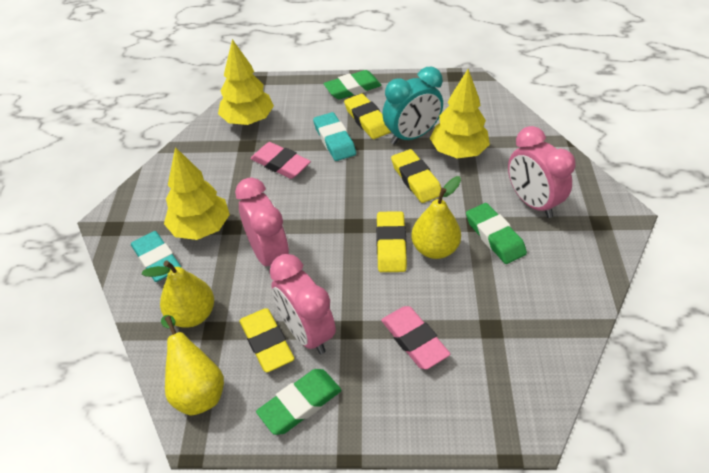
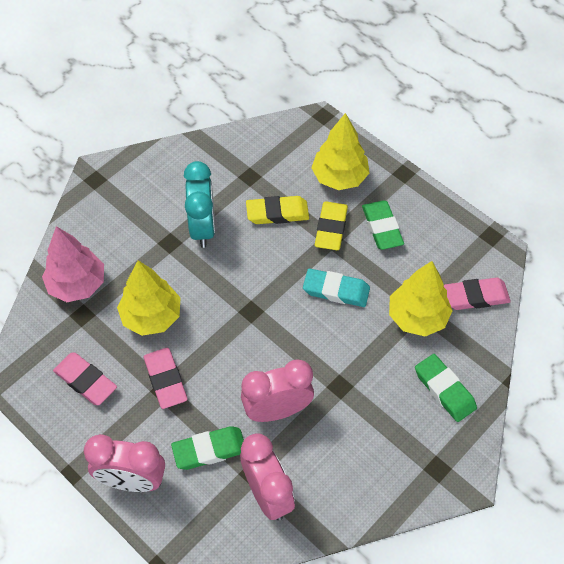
pink eraser: [250,142,311,179] [381,306,451,369] = 2 -> [53,353,117,405] [143,348,188,409] [444,278,511,310] = 3
pink tree: none = 0 -> [42,226,104,302] = 1
turquoise eraser: [131,231,181,282] [313,112,356,161] = 2 -> [303,268,370,307] = 1
yellow eraser: [239,308,294,372] [344,94,391,139] [376,211,407,272] [391,149,441,203] = 4 -> [246,196,309,224] [315,201,348,250] = 2
yellow pear: [142,260,214,328] [161,315,224,416] [411,176,461,259] = 3 -> none = 0

